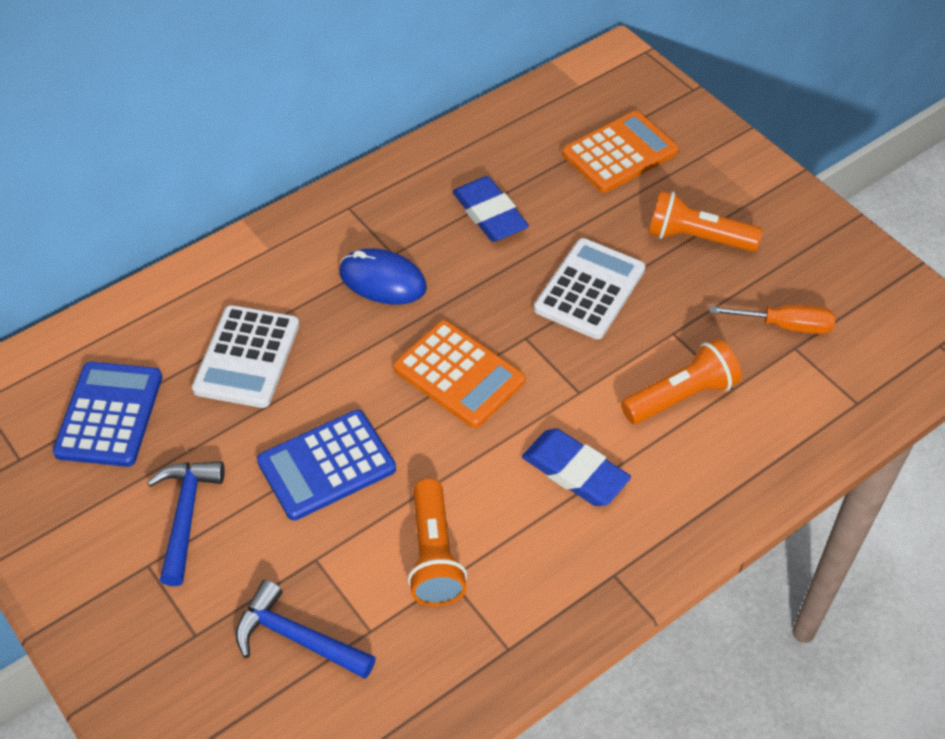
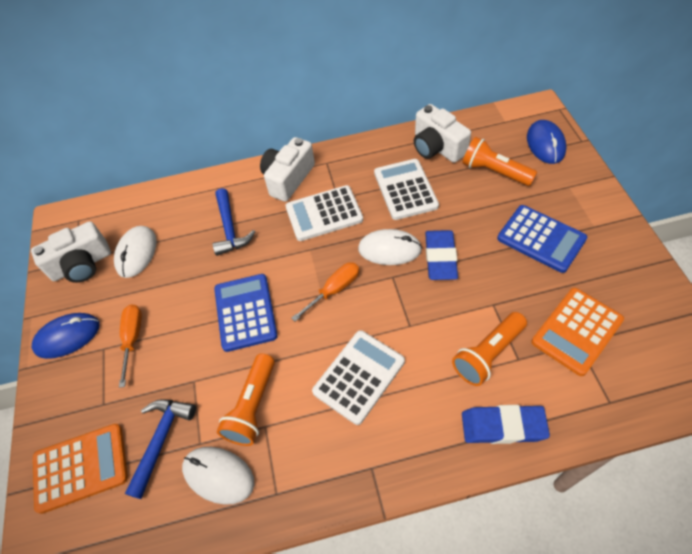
blue mouse: [339,248,427,305] = 1 -> [32,313,100,359] [527,120,567,164] = 2
orange screwdriver: [709,305,835,334] = 1 -> [119,304,142,388] [292,262,359,321] = 2
white calculator: [192,305,299,408] [534,238,645,339] = 2 -> [285,185,363,241] [312,330,405,425] [374,159,439,220] = 3
white camera: none = 0 -> [31,221,111,283] [260,137,315,202] [414,104,471,163] = 3
white mouse: none = 0 -> [114,226,157,278] [182,447,254,505] [358,229,422,265] = 3

